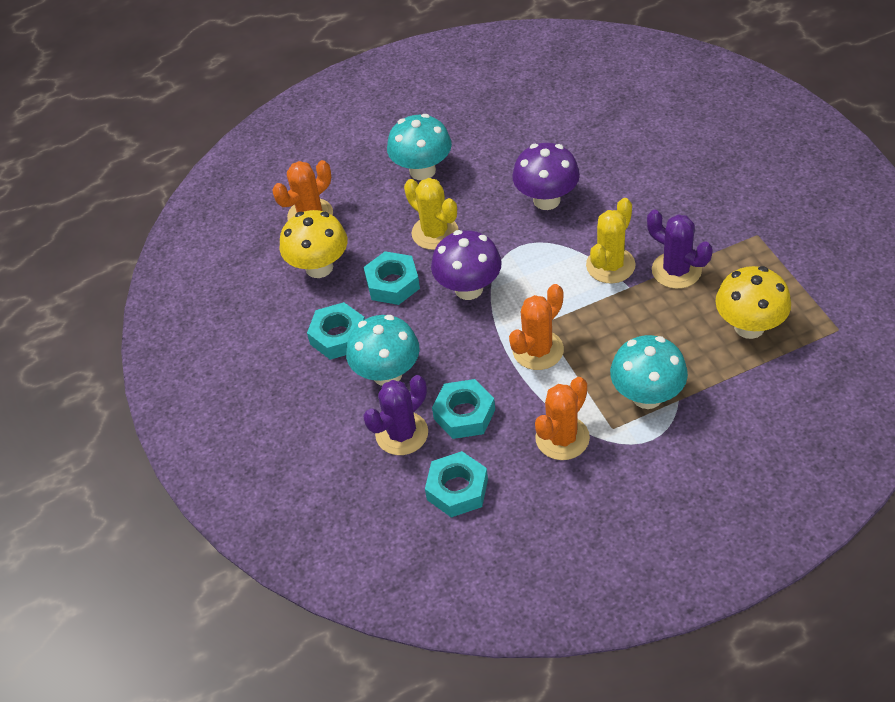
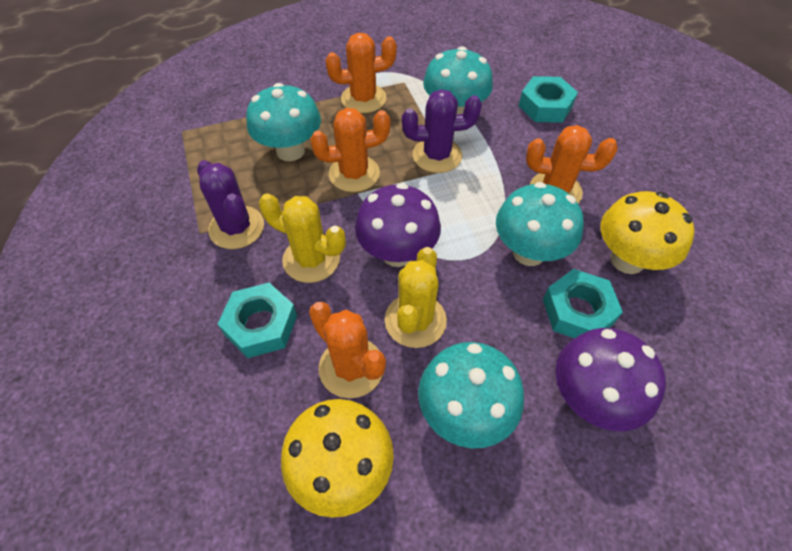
orange cactus: [272,160,333,221] [509,284,564,370] [535,377,590,460] = 3 -> [309,302,386,398] [310,108,390,192] [326,33,397,113] [526,125,618,203] = 4
turquoise mushroom: [346,315,420,386] [387,114,452,180] [610,335,688,409] = 3 -> [246,83,321,161] [418,342,524,448] [423,46,493,114] [496,182,584,266] = 4
turquoise nut: [307,302,365,360] [364,251,420,305] [425,451,488,518] [432,379,495,439] = 4 -> [218,283,297,358] [519,76,578,123] [543,269,623,338] = 3

